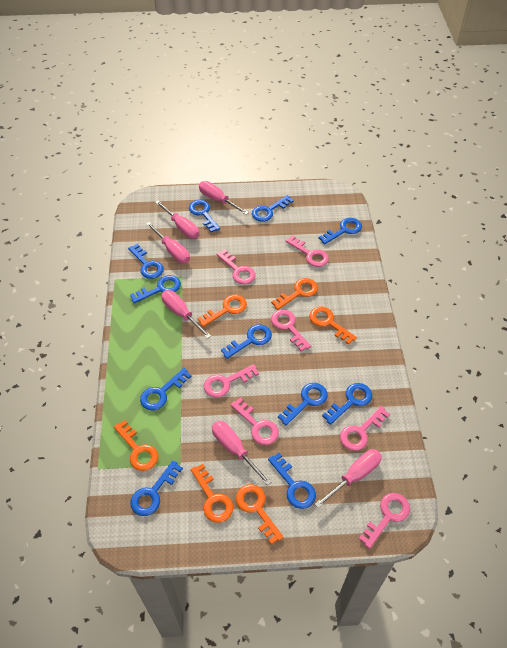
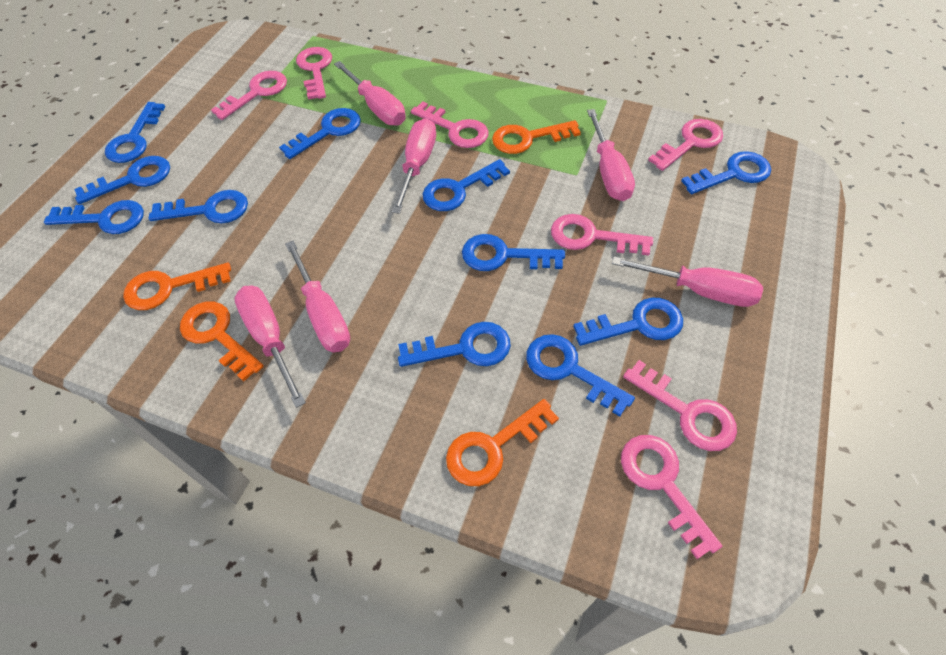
orange key: [114,420,158,471] [191,464,233,523] [197,295,247,327] [236,484,284,545] [271,278,318,310] [309,307,357,345] = 6 -> [123,263,231,310] [180,301,264,381] [446,399,559,486] [492,120,581,154] = 4

